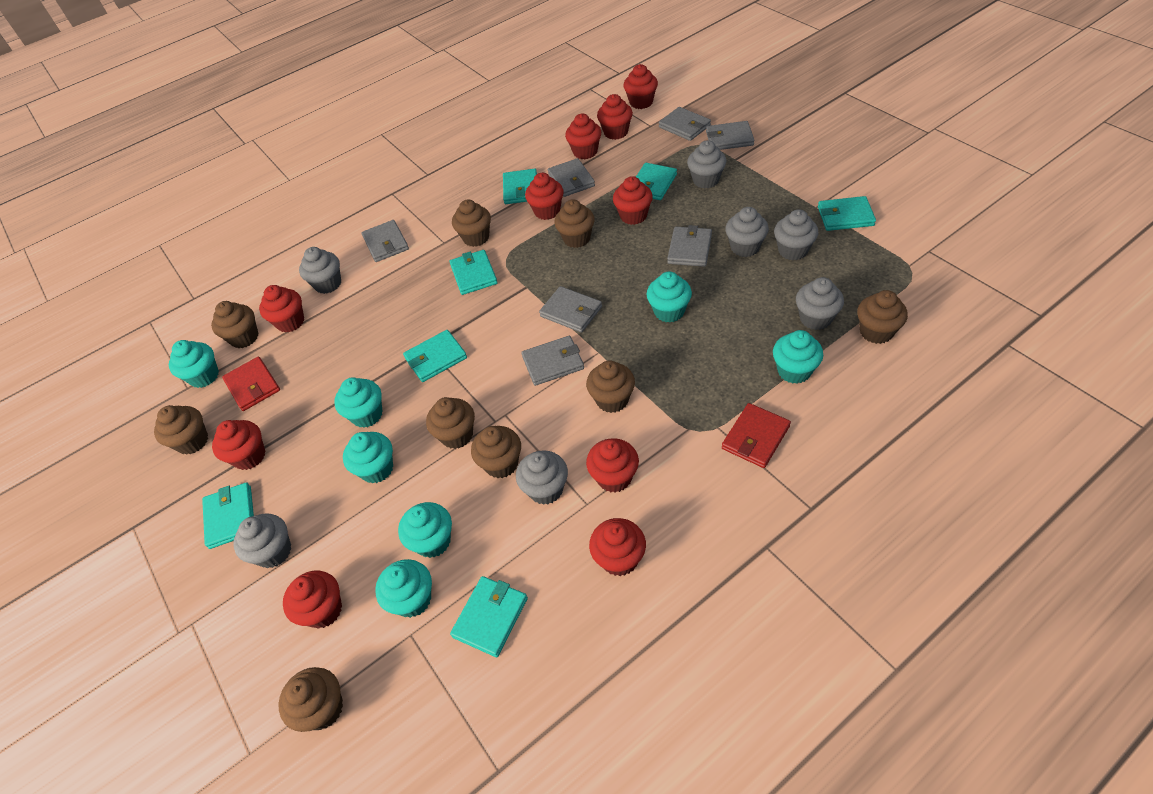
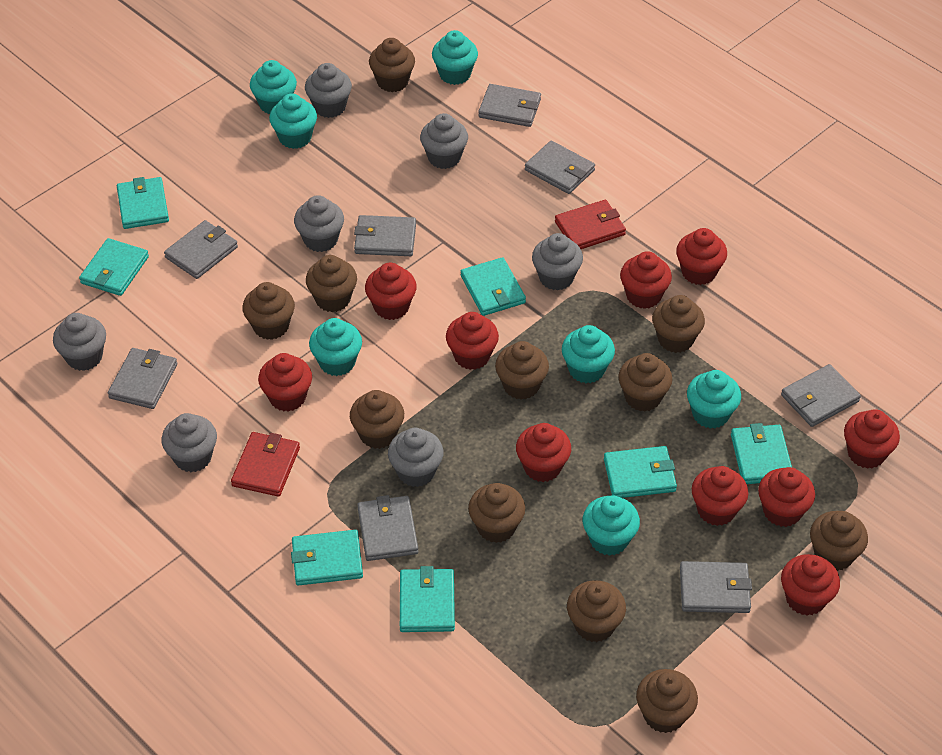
brown cupcake: [154,405,208,455] [211,301,258,348] [278,667,343,732] [426,397,475,449] [452,199,491,247] [471,426,521,478] [554,199,595,248] [586,360,635,413] [857,290,908,344] = 9 -> [242,282,295,340] [306,255,357,312] [350,390,404,449] [369,38,415,92] [468,483,525,543] [495,341,549,400] [567,580,626,642] [618,353,673,412] [636,669,698,733] [652,295,705,353] [810,511,868,571] = 11
grey wallet: [361,220,409,262] [521,336,584,386] [539,286,602,333] [548,158,595,197] [659,107,711,141] [667,225,712,267] [706,121,754,150] = 7 -> [108,348,177,409] [164,220,238,279] [354,215,416,256] [357,495,419,561] [478,84,541,127] [525,140,595,194] [680,561,752,613] [781,364,861,427] = 8

